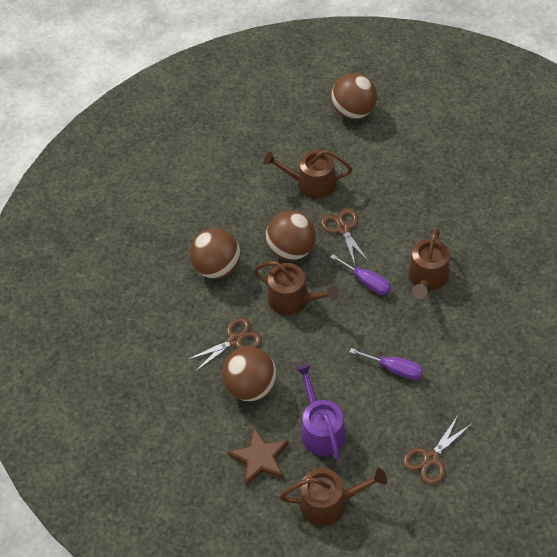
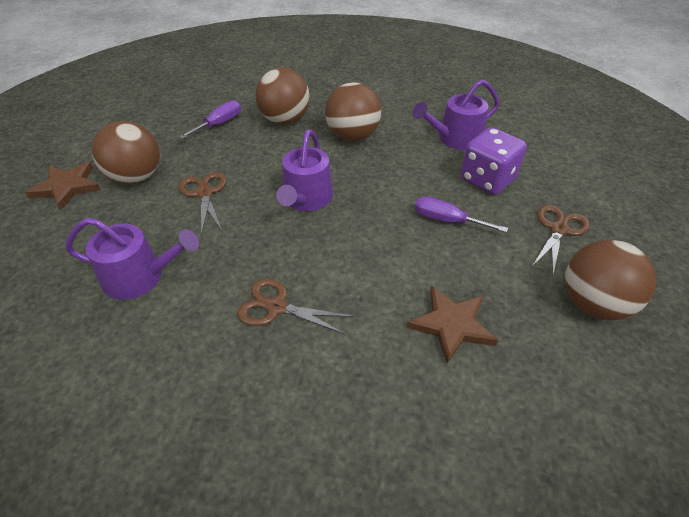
brown star: [227,427,289,486] = 1 -> [25,162,101,211] [407,286,498,364] = 2
brown watering can: [253,261,339,315] [264,150,352,199] [279,468,387,526] [408,228,450,299] = 4 -> none = 0
purple dice: none = 0 -> [461,127,527,195] = 1
purple watering can: [295,364,346,460] = 1 -> [65,218,199,300] [276,129,333,211] [413,80,499,150] = 3

